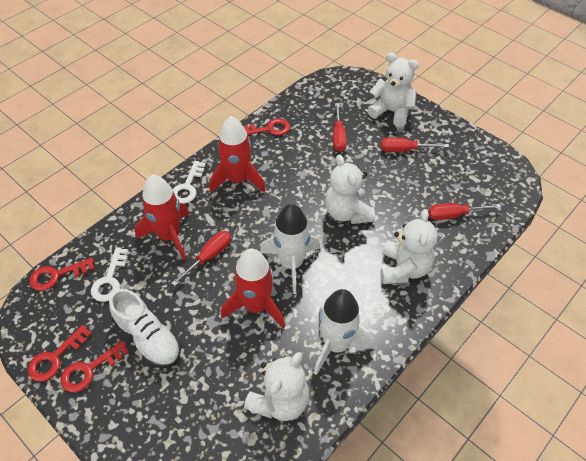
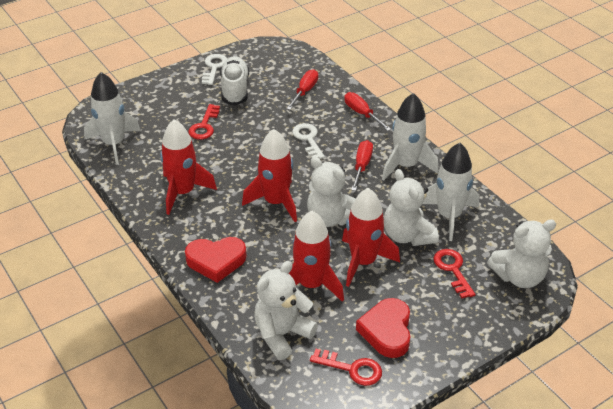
red heart: none = 0 -> [185,237,247,283] [356,298,410,358] = 2
red key: [28,325,92,382] [29,258,94,291] [61,341,129,392] [244,118,290,136] = 4 -> [188,104,220,140] [310,349,382,386] [433,249,475,298] = 3
red rocket: [135,175,190,260] [209,116,265,193] [221,249,285,328] = 3 -> [160,119,217,215] [242,129,297,222] [289,211,344,302] [342,188,400,287] = 4
red screwdriver: [171,231,231,286] [333,103,347,152] [381,138,449,152] [428,203,501,220] = 4 -> [286,69,318,110] [344,92,391,131] [351,140,373,191] = 3
white rocket: [260,204,320,294] [314,289,375,375] = 2 -> [84,72,141,164] [382,93,438,181] [422,143,479,241] = 3

